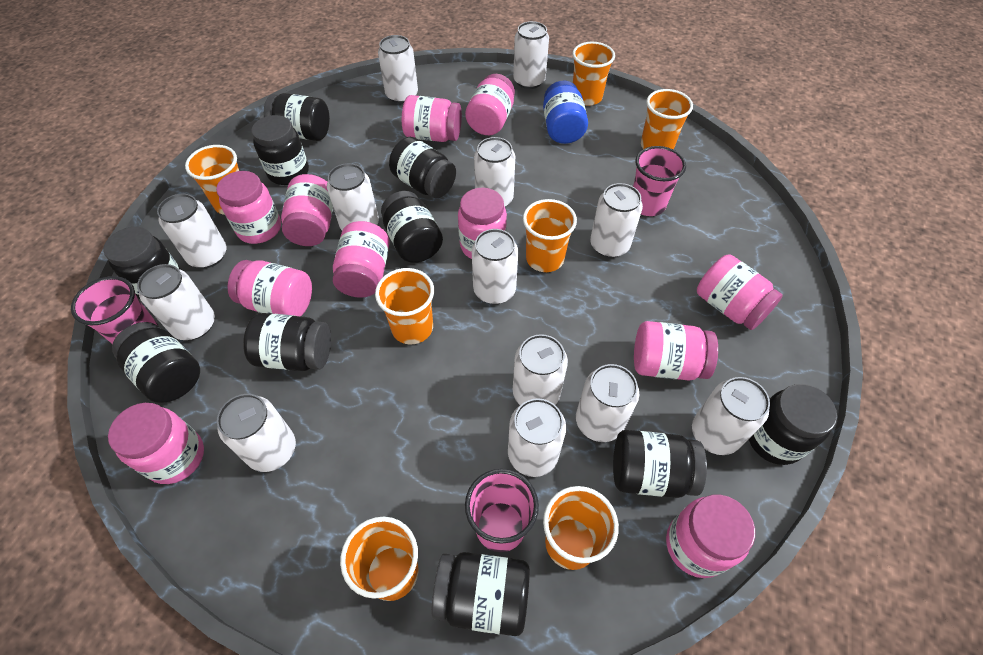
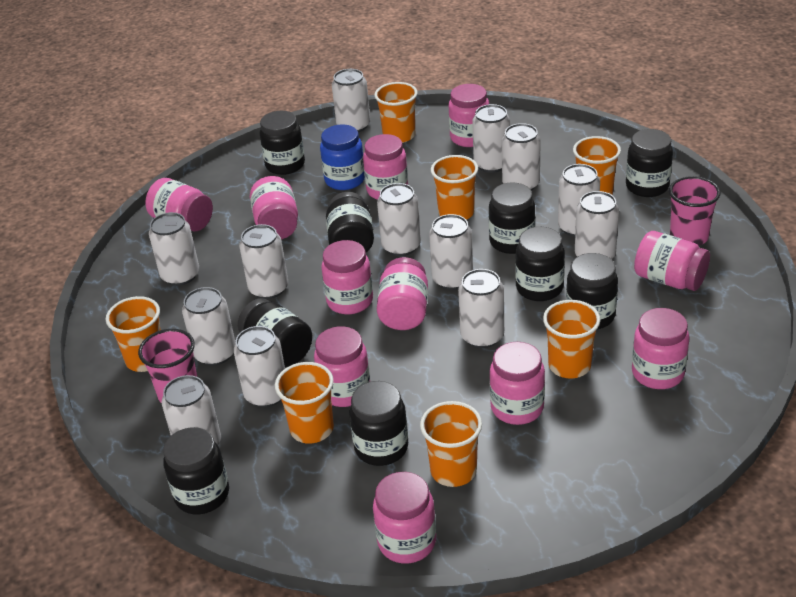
black jar: [103,227,181,299] [112,322,200,403] [243,313,331,371] [252,115,309,185] [264,93,330,141] [381,191,443,263] [389,137,456,198] [431,552,530,636] [613,430,707,498] [748,384,837,465] = 10 -> [163,427,229,514] [238,298,312,367] [259,111,305,175] [326,192,374,252] [349,381,408,466] [489,182,535,254] [515,227,565,301] [566,253,618,330] [626,129,673,197] = 9
pink cup: [71,276,159,344] [465,469,539,552] [633,146,686,216] = 3 -> [138,329,197,403] [669,176,721,246] = 2

